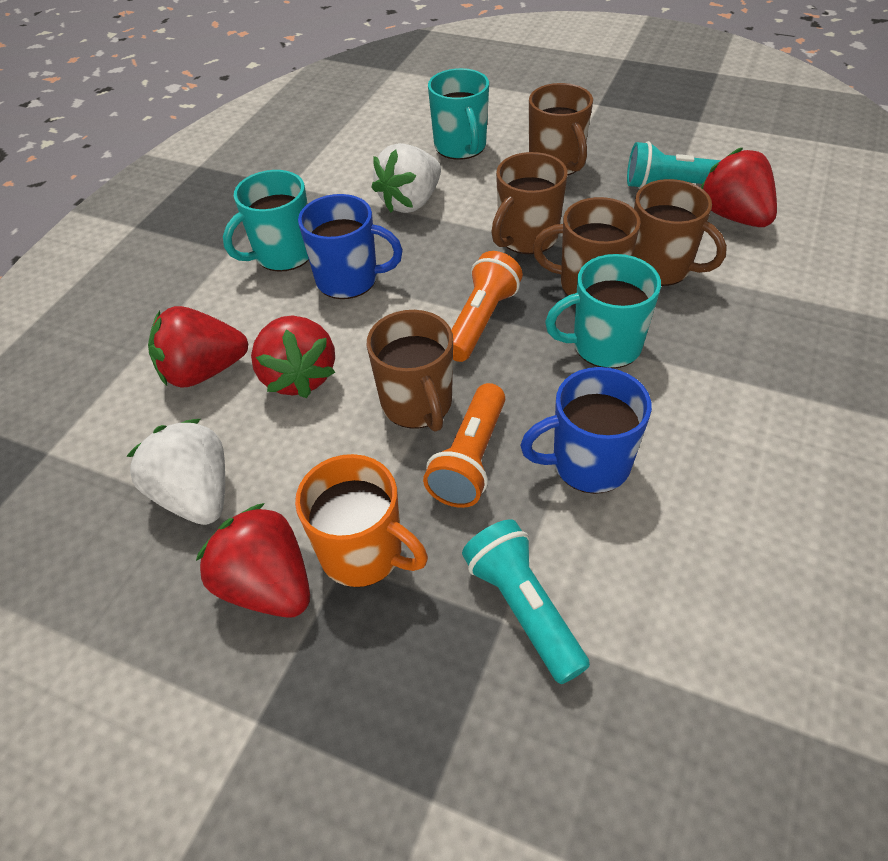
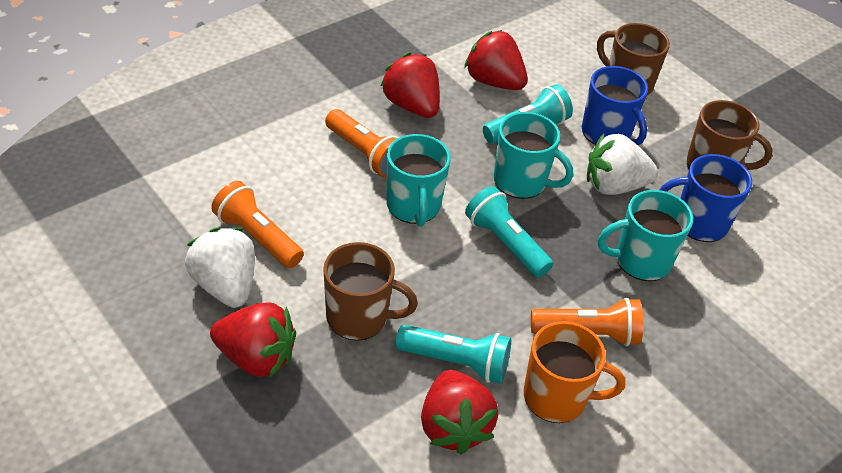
brown mug: [367,310,453,432] [491,152,568,254] [529,83,593,176] [533,197,641,295] [633,179,727,286] = 5 -> [323,242,418,341] [597,23,670,99] [686,100,773,170] = 3
orange flashlight: [423,383,505,508] [451,251,523,362] = 2 -> [211,181,304,268] [325,109,398,178] [531,298,643,346] = 3
turquoise flashlight: [462,519,590,684] [627,141,721,189] = 2 -> [395,325,511,384] [465,186,553,278] [483,84,573,144] = 3

